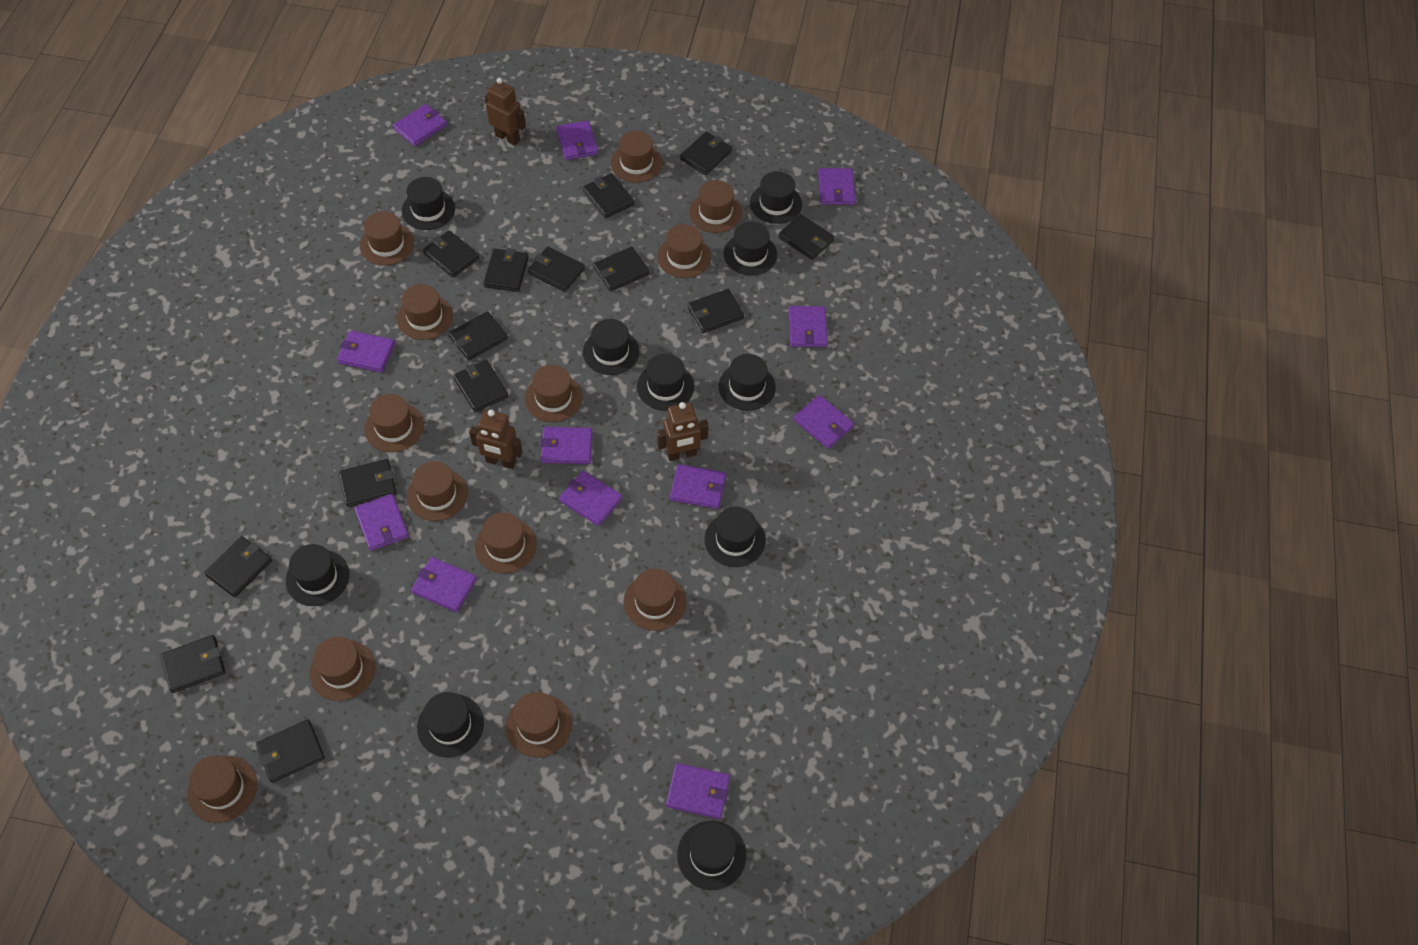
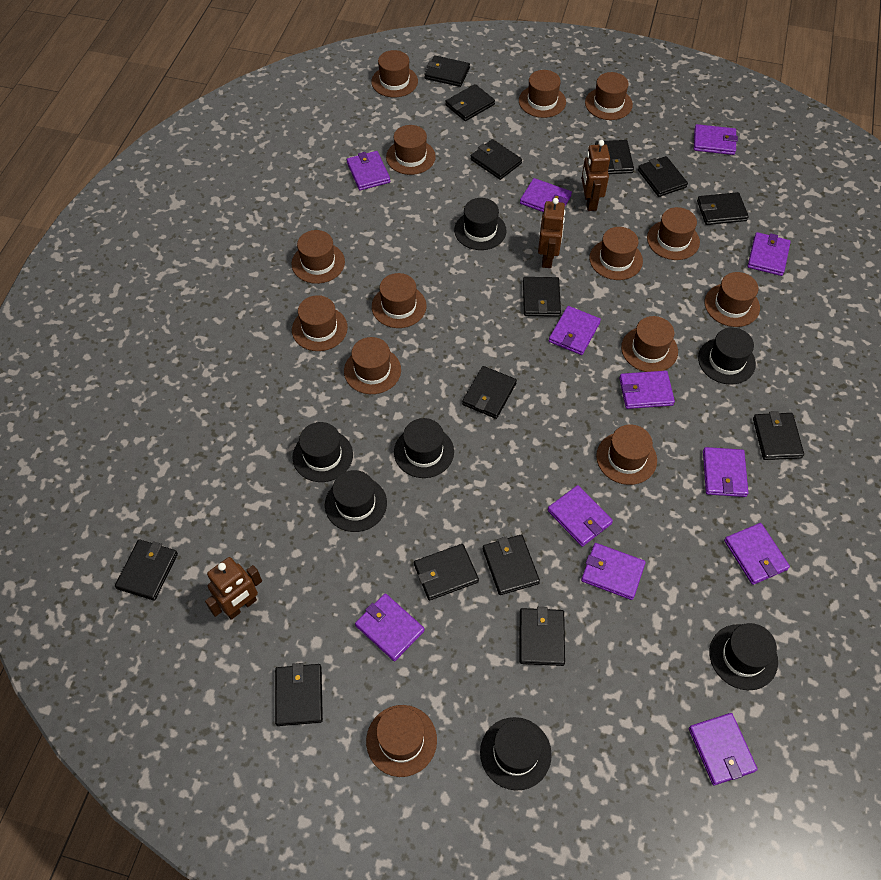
black hat: [286,544,349,606] [402,177,455,230] [417,692,484,757] [583,319,640,375] [637,354,694,411] [677,821,747,890] [704,506,766,567] [718,354,776,411] [723,222,777,275] [750,171,802,224] = 10 -> [293,422,353,482] [325,470,387,532] [394,418,454,478] [454,198,506,250] [480,717,552,791] [698,327,756,385] [709,623,778,690] = 7
brown hat: [187,756,257,823] [309,637,375,701] [360,211,414,266] [364,394,424,452] [397,284,453,340] [407,461,468,521] [475,512,537,574] [506,692,572,757] [525,365,583,422] [611,131,662,183] [623,569,686,631] [657,224,711,278] [689,180,742,233] = 13 -> [291,230,345,284] [292,295,348,351] [344,337,401,394] [366,705,437,777] [371,50,418,97] [372,273,427,328] [386,125,436,175] [519,70,566,118] [585,72,633,120] [589,227,643,280] [596,424,657,485] [621,316,678,372] [647,207,700,260] [704,272,760,327] = 14

